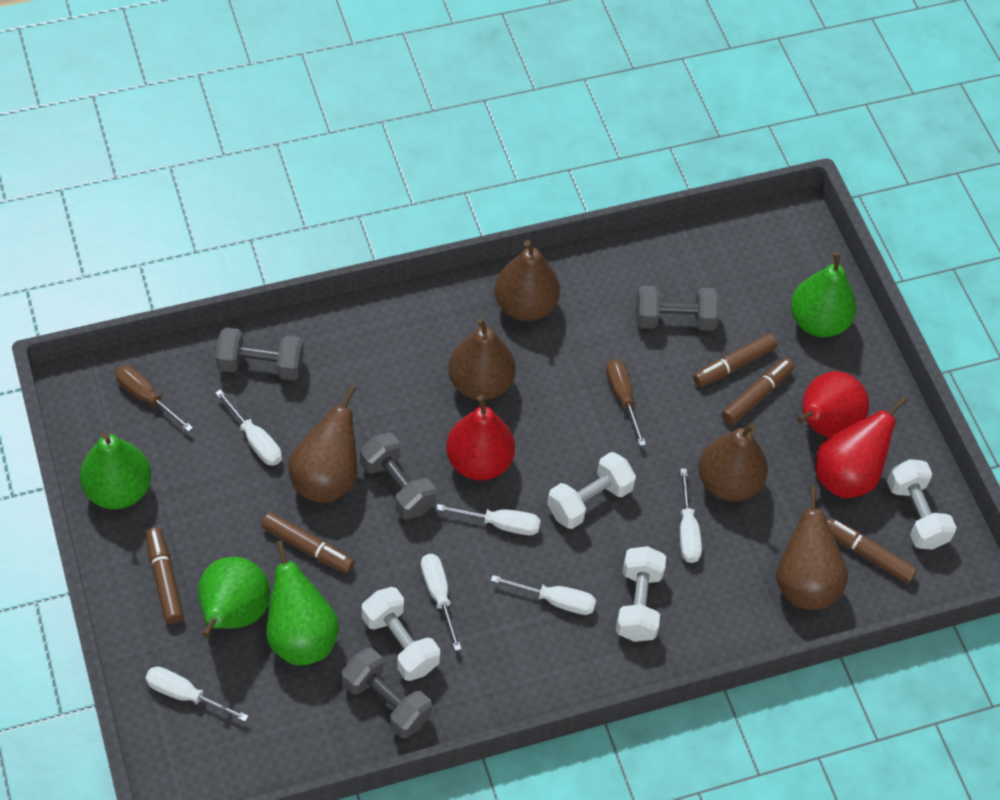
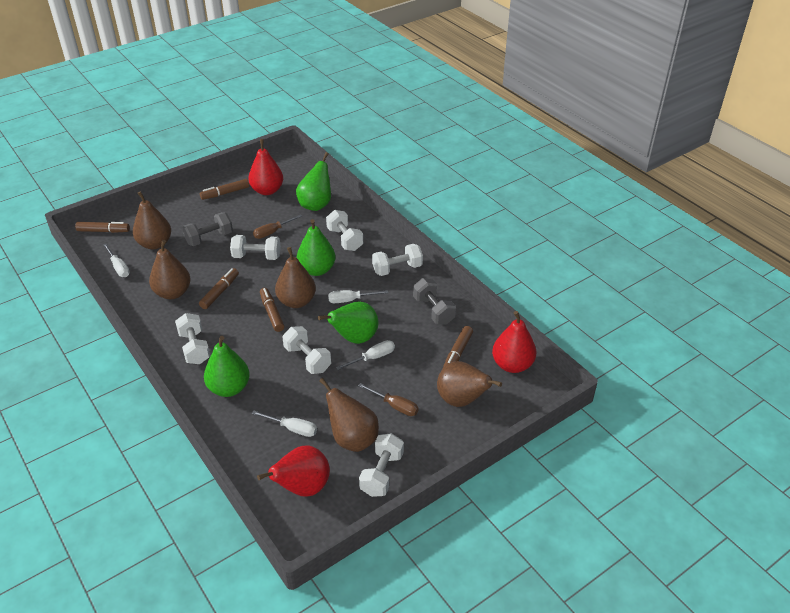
grey dumbbell: [216,328,304,380] [342,648,432,738] [360,433,436,519] [636,286,720,331] = 4 -> [182,212,233,246] [413,278,456,325] = 2
white dumbbell: [362,587,440,681] [547,452,636,529] [616,546,666,642] [887,459,957,550] = 4 -> [175,313,210,364] [230,235,281,260] [282,326,331,374] [326,210,363,251] [359,433,404,497] [372,244,423,276] = 6
white screwdriver: [145,667,248,722] [215,390,282,466] [421,554,462,651] [436,504,540,535] [491,575,596,615] [680,469,702,563] = 6 -> [103,244,130,277] [252,410,317,437] [328,290,388,303] [336,340,395,370] = 4

